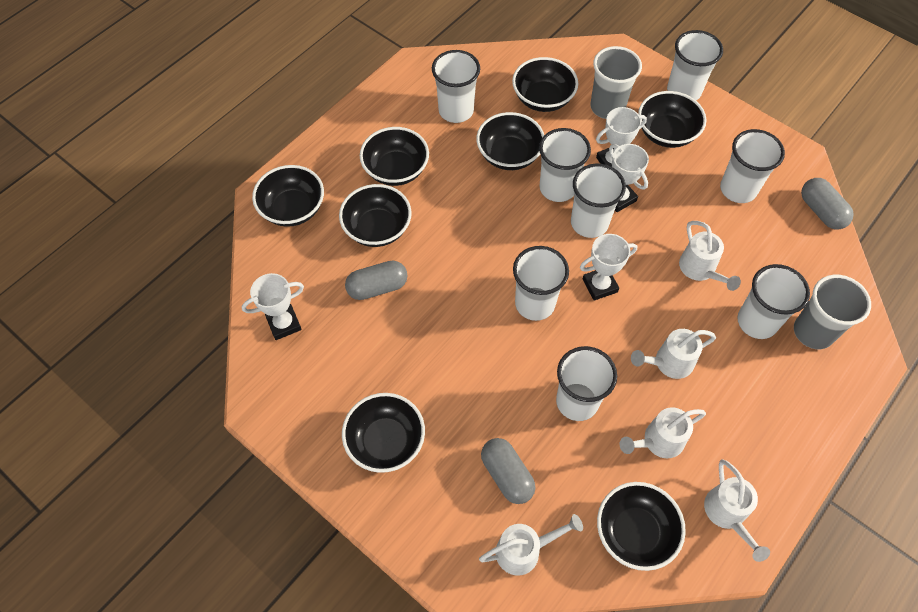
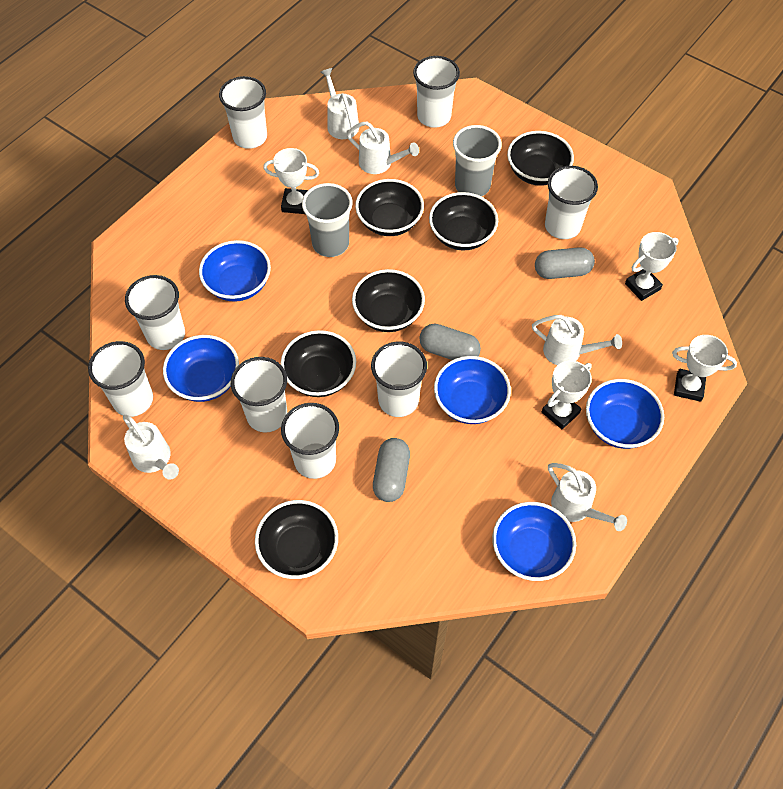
black bowl: [252,165,324,227] [339,184,412,247] [342,393,425,473] [360,127,429,186] [476,112,544,170] [512,57,578,112] [597,482,686,571] [638,91,706,148] = 8 -> [255,500,338,579] [281,330,356,397] [352,269,425,332] [355,179,424,236] [429,192,498,250] [507,131,574,186] = 6
blue bowl: none = 0 -> [163,335,239,402] [199,240,271,302] [434,356,511,424] [492,502,576,581] [586,379,664,449] = 5

